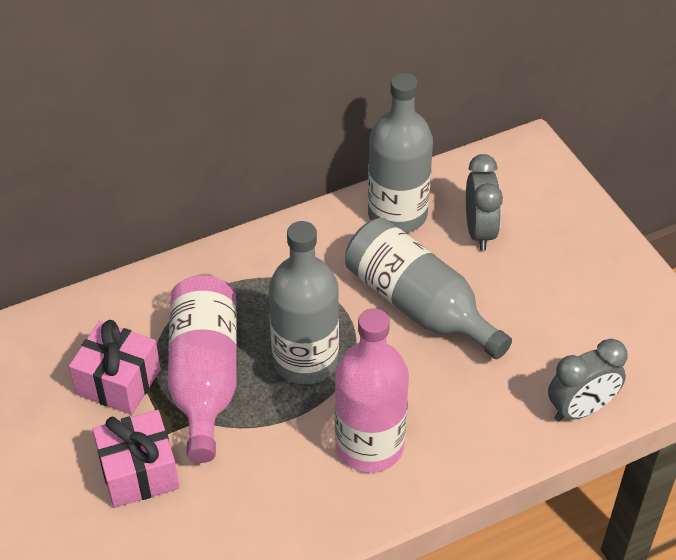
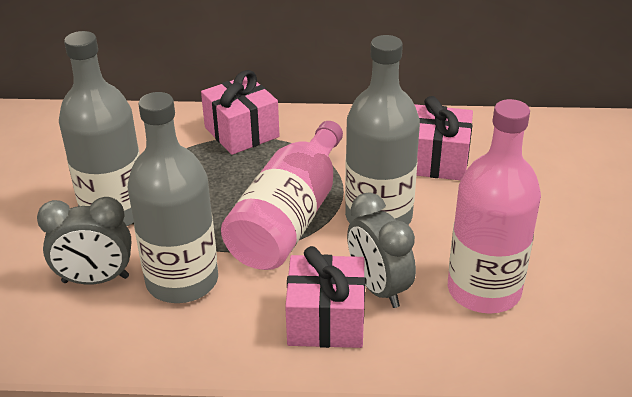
pink gift: [69,320,161,415] [92,410,179,508] = 2 -> [201,70,280,155] [285,246,365,348] [414,96,473,180] = 3

